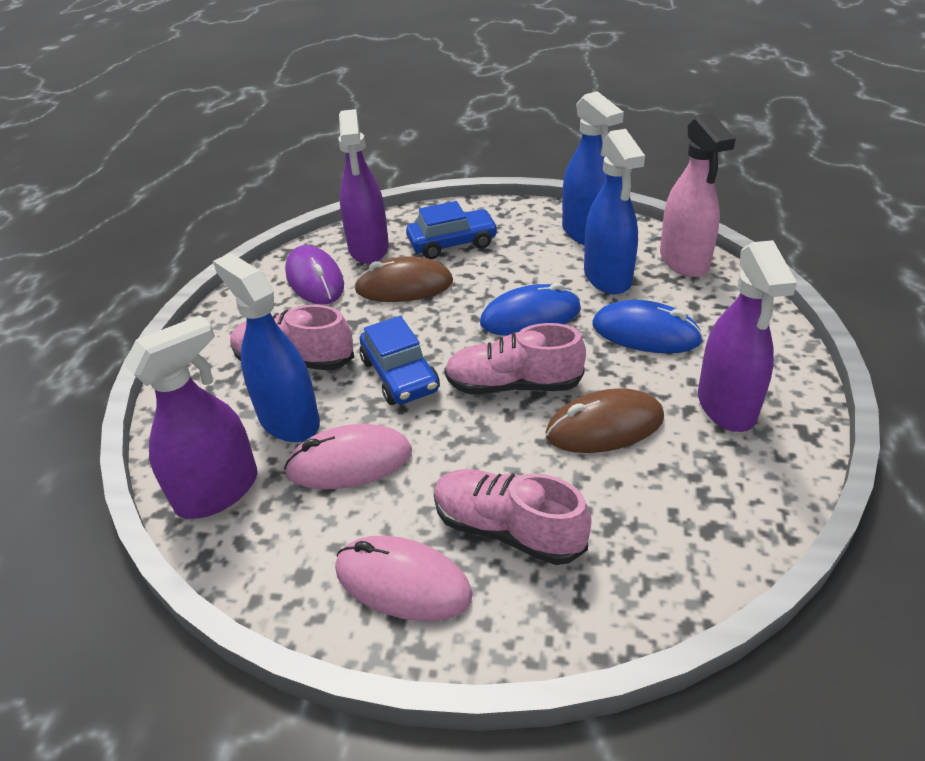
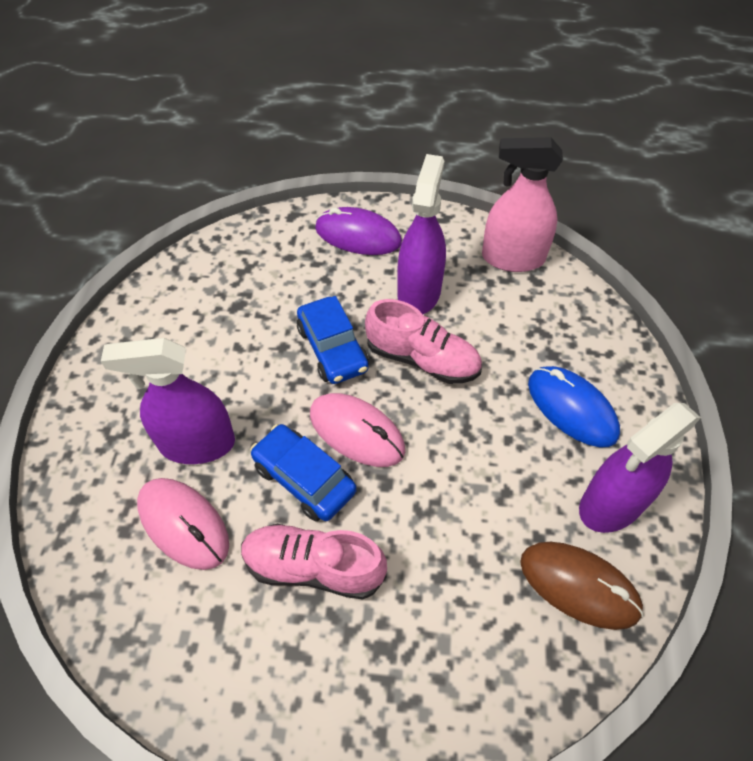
blue mouse: [480,283,581,336] [593,300,703,353] = 2 -> [528,366,620,447] = 1
blue spray bottle: [213,253,320,442] [562,91,624,245] [584,129,645,295] = 3 -> none = 0
brown mouse: [354,256,453,302] [545,388,664,453] = 2 -> [520,542,644,630] = 1
pink shoe: [230,305,354,370] [434,469,591,565] [445,323,586,394] = 3 -> [241,524,387,600] [365,299,482,384] = 2

